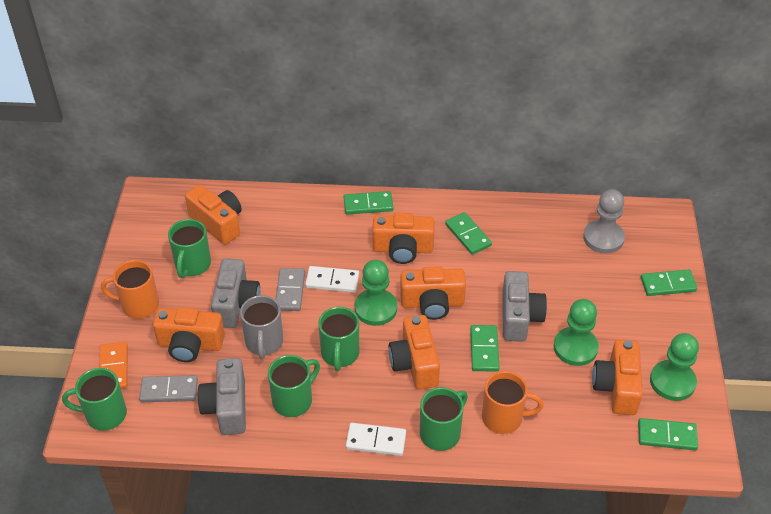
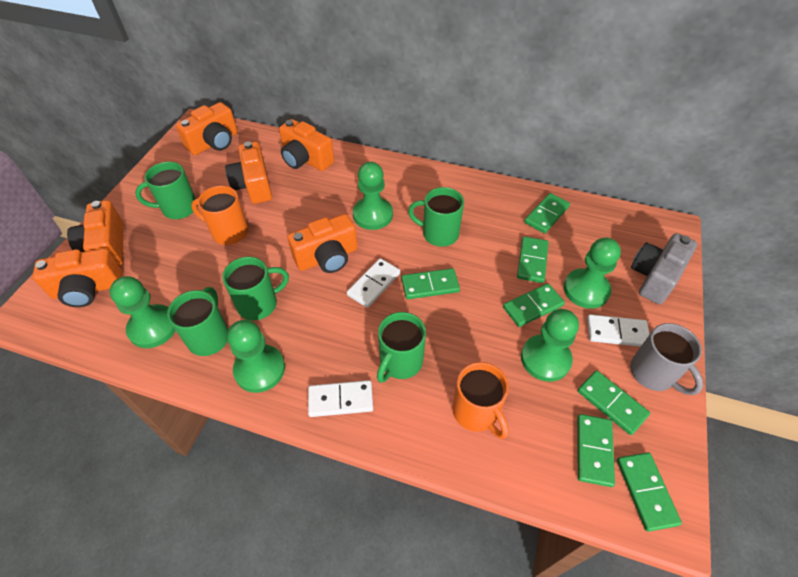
green domino: [344,191,393,215] [445,212,492,255] [470,325,500,372] [638,418,698,450] [641,270,697,296] = 5 -> [401,268,460,299] [503,283,565,327] [517,236,549,283] [524,193,570,234] [577,414,615,487] [578,370,650,435] [617,452,682,532] = 7
green pawn: [355,260,397,326] [554,299,599,366] [650,333,699,401] = 3 -> [110,276,176,348] [227,320,285,393] [353,162,393,230] [521,309,579,382] [564,238,621,309] = 5
grey camera: [197,358,246,435] [211,258,260,328] [502,271,547,342] = 3 -> [631,233,697,304] = 1
grey domino: [139,375,198,402] [275,268,305,311] = 2 -> none = 0
grey pawn: [583,189,625,253] = 1 -> none = 0
orange domino: [99,342,128,389] = 1 -> none = 0
white domino: [305,266,359,293] [346,423,406,456] = 2 -> [308,380,373,417] [347,258,400,308] [587,314,650,347] = 3

